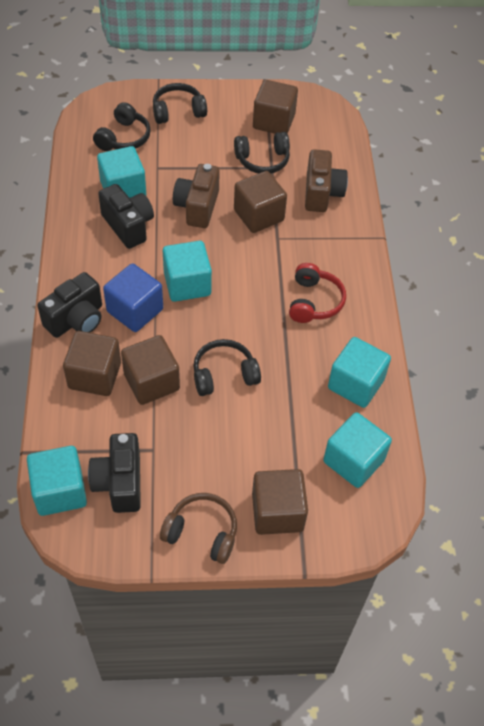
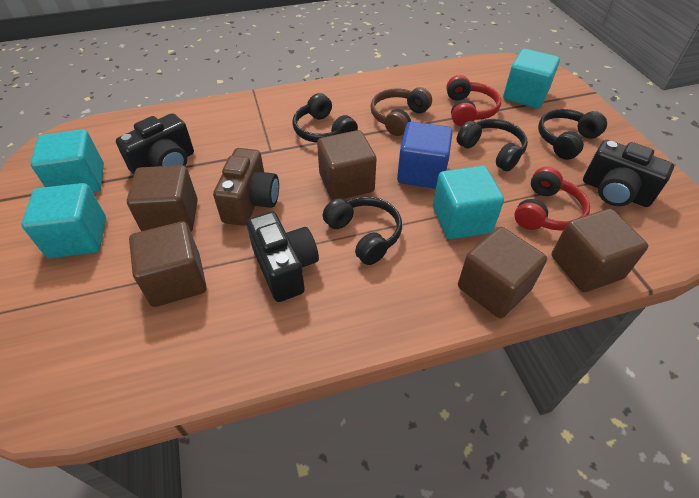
brown camera: [173,164,220,228] [305,149,348,212] = 2 -> [213,148,279,226] = 1
red headphones: [289,263,346,323] = 1 -> [446,75,501,126] [514,167,590,231] = 2
turquoise cube: [27,446,87,516] [97,146,146,198] [163,241,212,302] [323,412,392,488] [328,337,391,408] = 5 -> [21,183,106,258] [30,129,104,193] [433,166,504,239] [503,49,560,108] = 4

